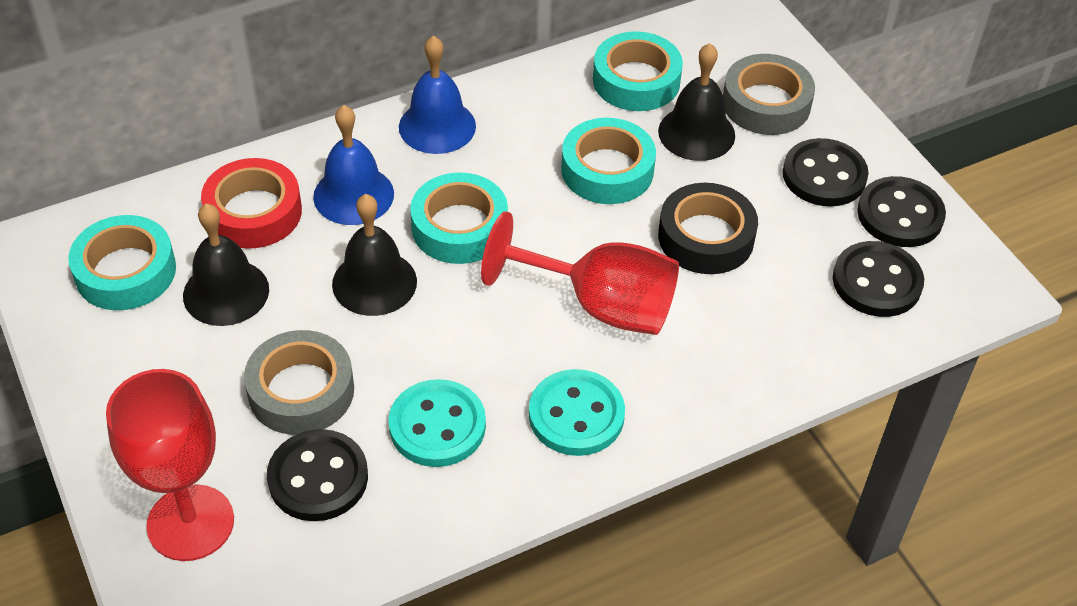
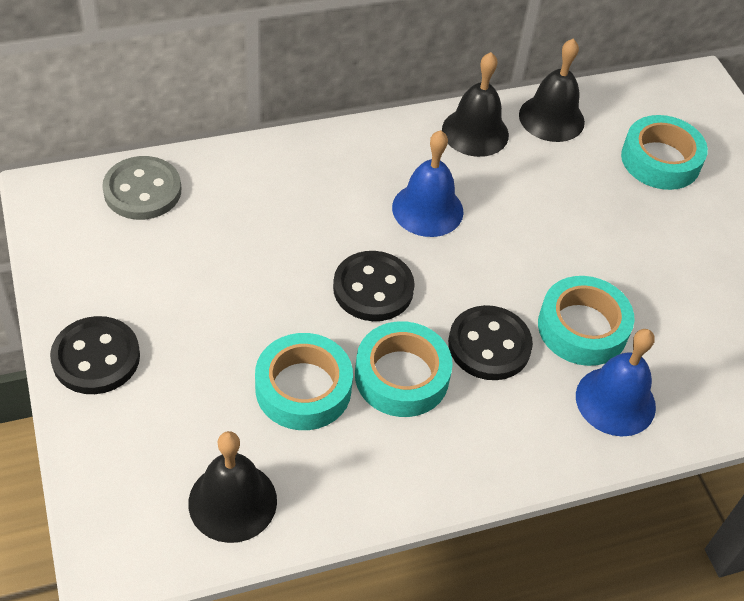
black button: [267,429,368,521] [783,138,869,207] [833,241,924,317] [857,176,946,247] = 4 -> [50,316,140,394] [333,251,415,321] [448,305,533,380] = 3
black tape: [658,183,758,274] = 1 -> none = 0
grey button: none = 0 -> [102,156,181,220] = 1
grey tape: [244,330,354,435] [723,54,815,135] = 2 -> none = 0
red goblet: [106,369,234,561] [481,211,679,335] = 2 -> none = 0
red tape: [201,158,302,249] = 1 -> none = 0
turquoise button: [389,379,486,467] [529,369,625,456] = 2 -> none = 0

